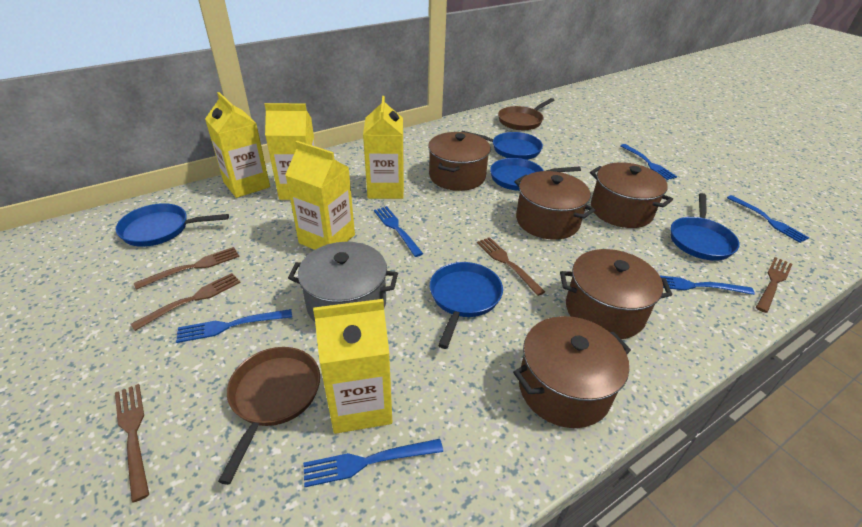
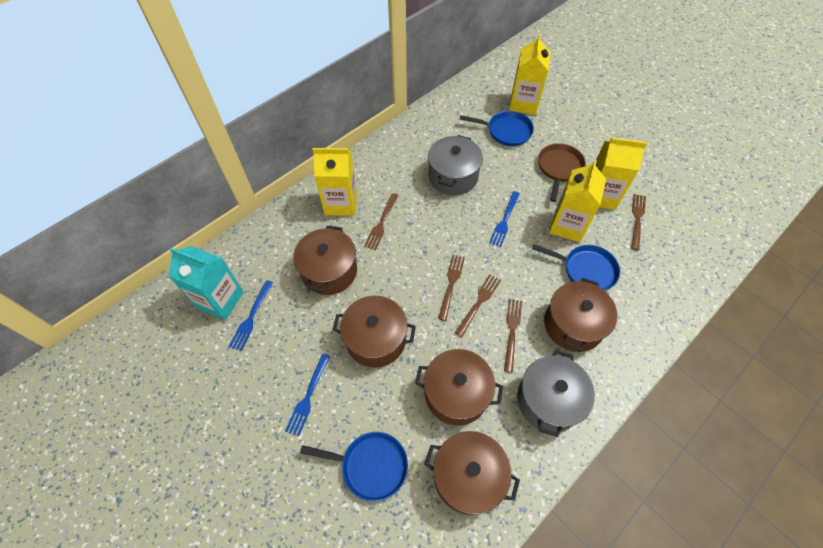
blue fork: [176,309,292,343] [303,439,443,487] [374,206,423,257] [620,144,677,180] [659,275,755,295] [727,195,809,243] = 6 -> [229,280,273,351] [285,353,330,436] [489,191,520,247] = 3
blue pan: [116,203,229,247] [430,262,503,349] [462,131,543,160] [490,158,581,191] [671,193,739,261] = 5 -> [300,432,408,502] [460,111,534,146] [532,244,620,291] = 3
brown pan: [218,347,320,485] [498,98,555,130] = 2 -> [538,143,586,202] = 1
grey pot: [288,242,398,322] = 1 -> [428,135,483,195] [517,350,595,437] = 2
turquoise carton: none = 0 -> [168,246,244,320] = 1
yellow carton: [205,92,270,198] [265,103,315,200] [285,141,355,250] [313,299,392,434] [363,96,404,199] = 5 -> [313,148,357,216] [509,34,550,115] [549,160,606,242] [596,138,647,210] = 4

